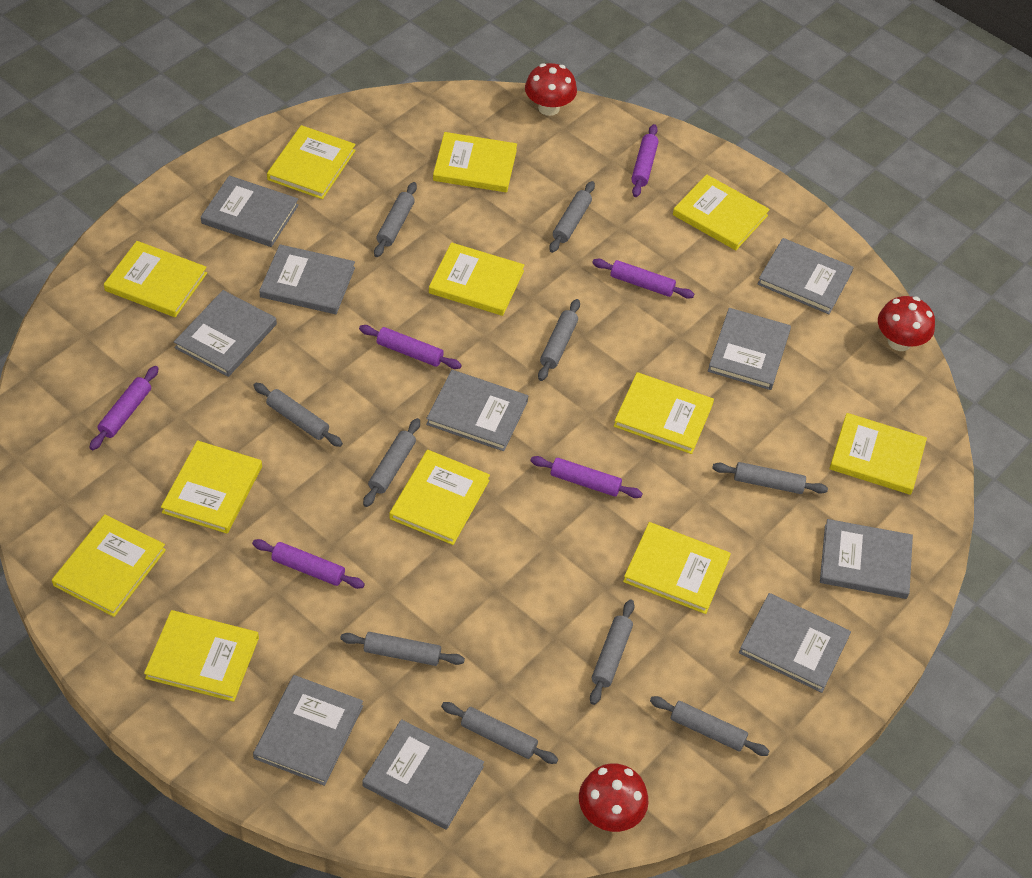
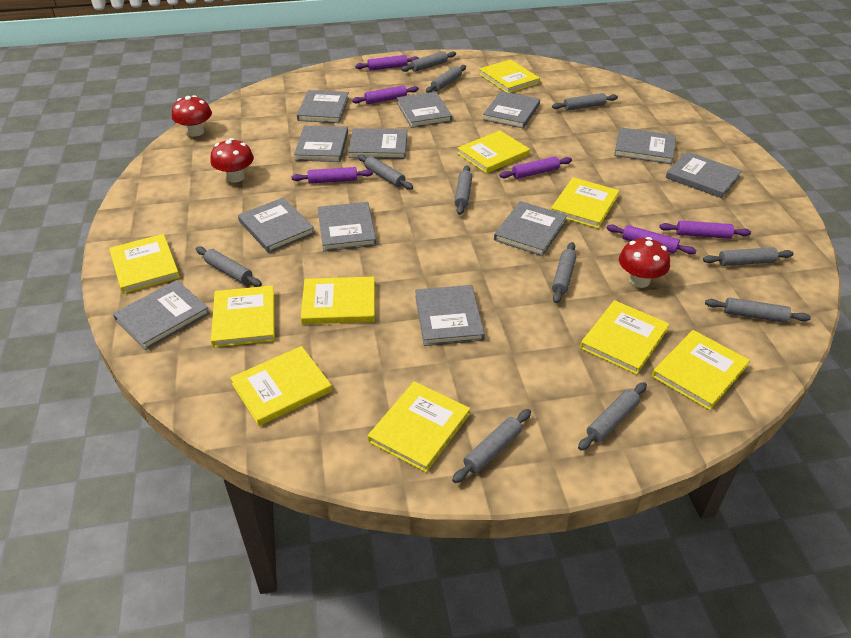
grey book: [174,290,277,377] [201,175,299,247] [253,675,363,786] [259,244,355,314] [362,719,484,830] [426,370,528,451] [708,308,791,390] [739,593,851,693] [758,238,854,314] [820,519,913,599] = 10 -> [113,280,210,350] [238,198,315,253] [294,126,348,162] [297,90,349,123] [318,202,377,251] [348,128,407,159] [397,92,452,128] [415,285,485,346] [483,91,540,129] [494,201,567,256] [614,127,676,164] [666,152,742,198] = 12
grey rolling pin: [253,383,343,447] [340,632,465,666] [363,418,420,507] [374,182,417,257] [441,702,558,764] [538,299,580,381] [549,181,595,253] [590,600,635,705] [650,696,770,756] [712,462,828,494] = 10 -> [196,246,262,287] [358,154,413,190] [401,51,456,72] [426,65,466,93] [452,409,531,483] [455,165,472,215] [552,93,618,111] [552,242,577,303] [578,382,647,451] [703,247,794,266] [705,297,811,323] = 11
yellow book: [52,514,166,617] [104,241,207,317] [144,610,259,702] [161,440,262,534] [267,125,356,199] [389,450,490,545] [429,242,524,316] [433,132,517,192] [614,372,714,454] [623,522,731,614] [673,174,770,250] [829,413,927,495] = 12 -> [109,234,180,294] [211,285,275,348] [230,346,332,426] [301,277,375,324] [368,381,470,472] [457,130,530,174] [479,59,540,93] [551,177,619,228] [580,300,669,375] [652,330,750,410] = 10

